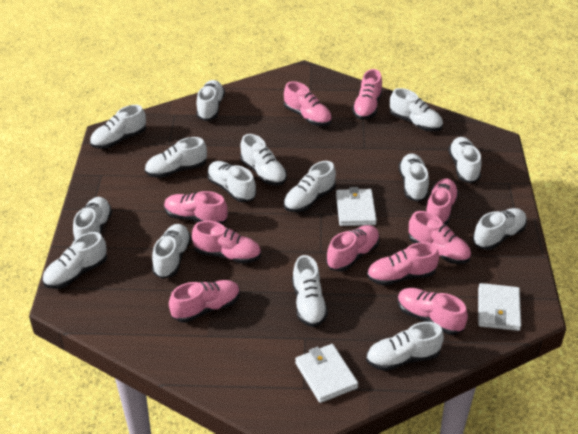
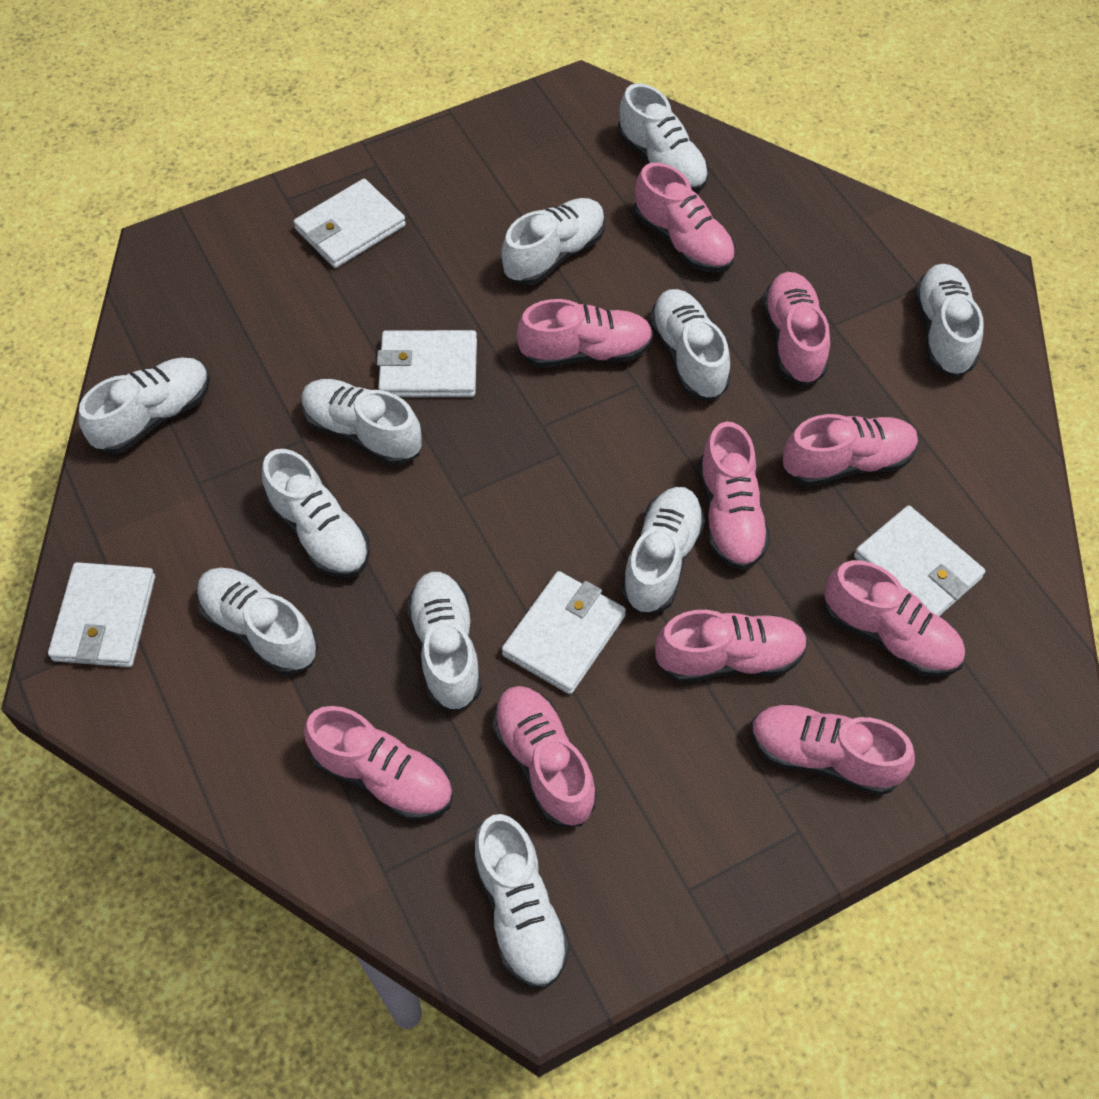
white shoe: [42,232,107,289] [73,197,112,240] [90,105,146,149] [145,137,207,178] [152,224,191,279] [196,80,225,121] [207,161,256,202] [240,134,287,186] [284,161,336,212] [292,255,328,327] [366,322,444,371] [390,88,443,131] [398,153,429,202] [448,137,482,183] [473,208,527,250] = 15 -> [79,358,210,454] [196,567,318,675] [262,449,370,578] [301,379,422,466] [406,572,482,712] [472,814,570,989] [502,198,605,286] [618,83,709,193] [621,487,705,615] [649,289,731,401] [914,264,984,378] = 11
white wallet: [295,344,358,403] [336,187,377,226] [478,283,521,331] = 3 -> [48,562,155,667] [294,179,406,268] [377,330,477,397] [502,571,626,694] [854,505,985,616] = 5

